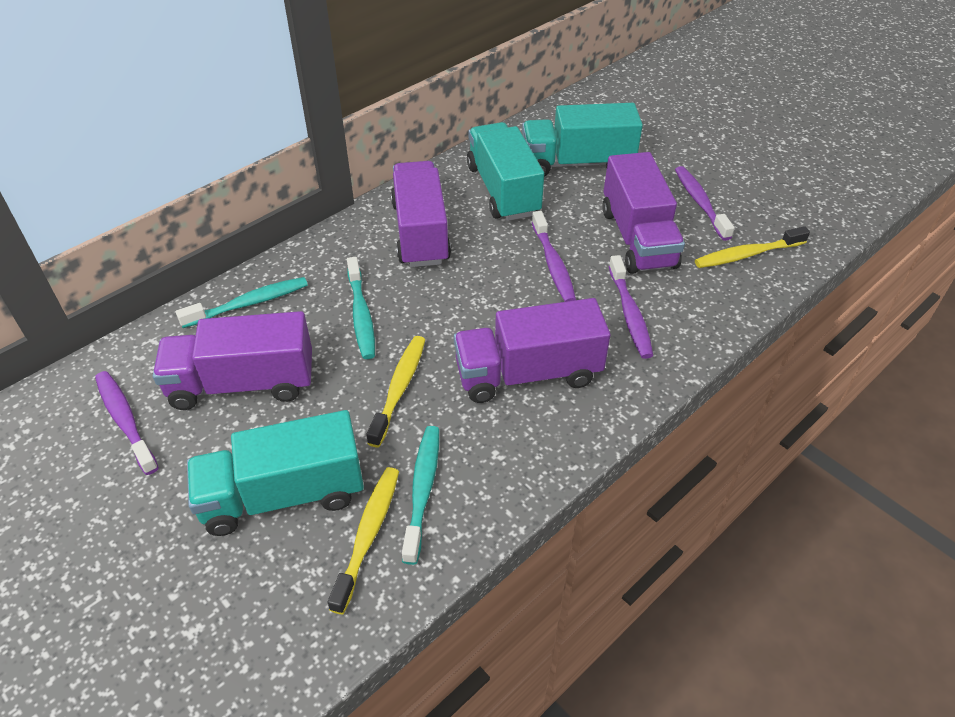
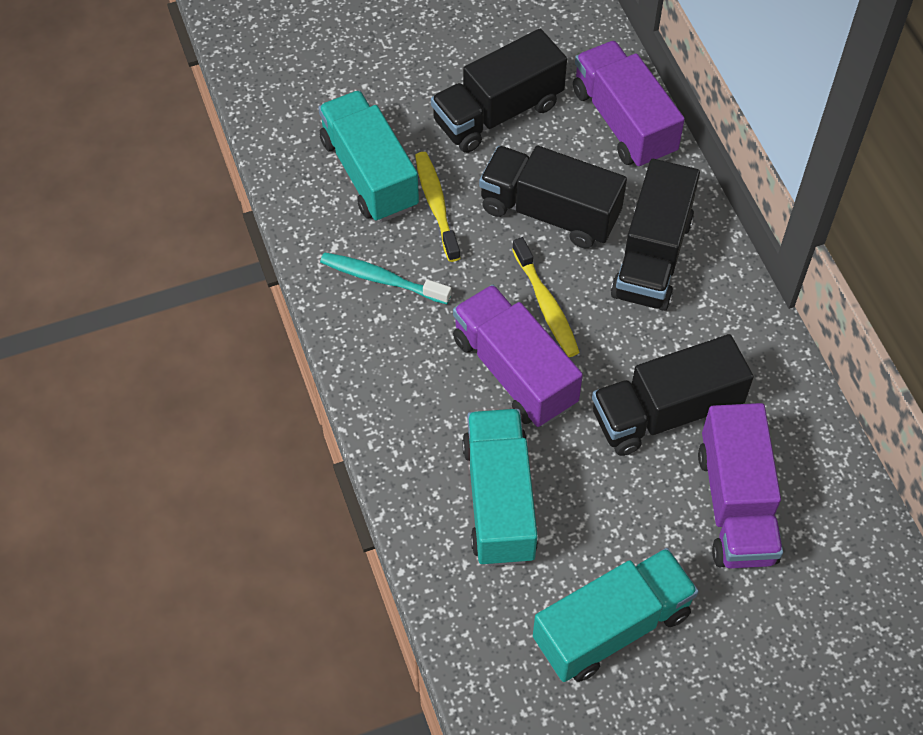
black truck: none = 0 -> [431,29,567,153] [479,146,627,248] [592,334,754,456] [611,159,700,311] = 4
purple toothbrush: [95,371,159,475] [532,211,576,302] [609,255,653,359] [675,166,735,241] = 4 -> none = 0
purple truck: [153,311,312,410] [391,161,451,267] [454,298,610,403] [602,152,685,274] = 4 -> [453,285,583,427] [573,41,685,168] [698,403,783,569] = 3
turquoise toothbrush: [176,277,308,328] [347,257,375,359] [402,426,439,565] = 3 -> [320,252,451,304] = 1
yellow toothbrush: [327,467,399,614] [366,336,425,447] [695,226,810,268] = 3 -> [415,152,460,262] [512,237,580,357] = 2

